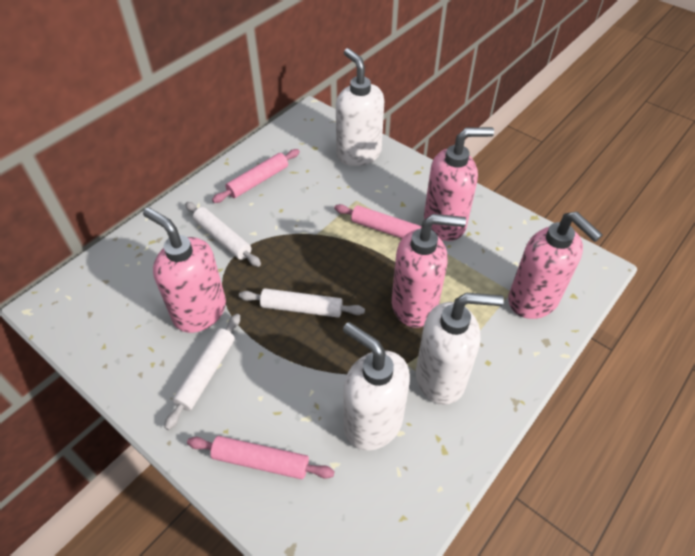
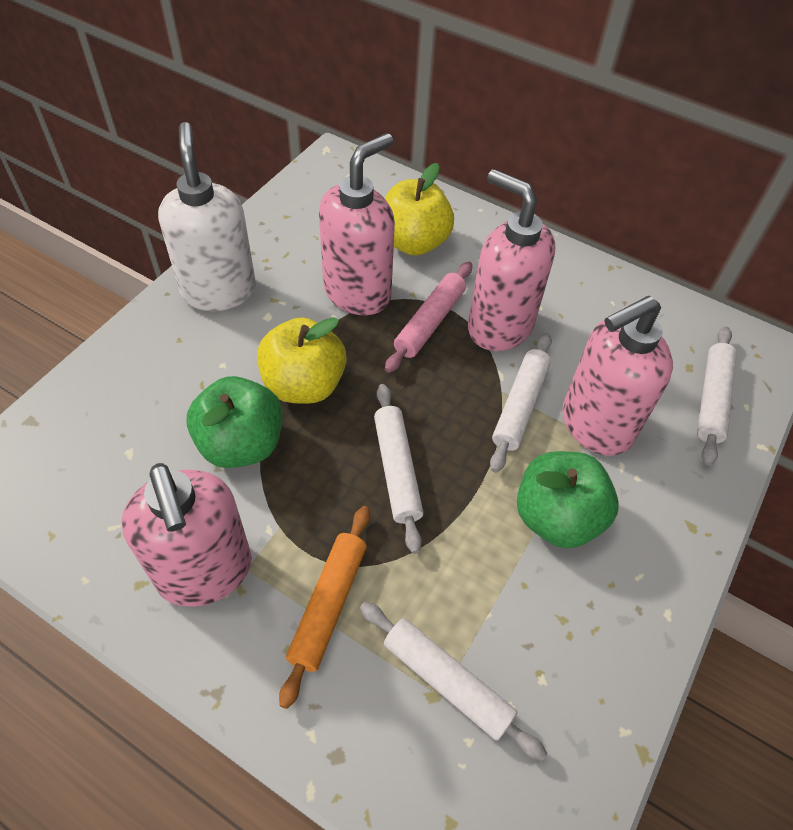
green apple: none = 0 -> [187,376,282,468] [517,451,618,548] = 2
orange rolling pin: none = 0 -> [279,506,370,709] = 1
pink rolling pin: [187,436,334,479] [212,149,300,203] [334,204,443,242] = 3 -> [385,262,472,373] = 1
white rolling pin: [164,314,240,430] [185,202,261,267] [239,288,365,318] = 3 -> [360,602,547,761] [374,384,423,554] [490,333,552,473] [697,326,737,466] = 4
white soap dispenser: [336,48,384,166] [343,322,410,451] [416,293,504,405] = 3 -> [158,122,256,311] = 1
yellow apple: none = 0 -> [257,317,347,404] [385,163,454,256] = 2

